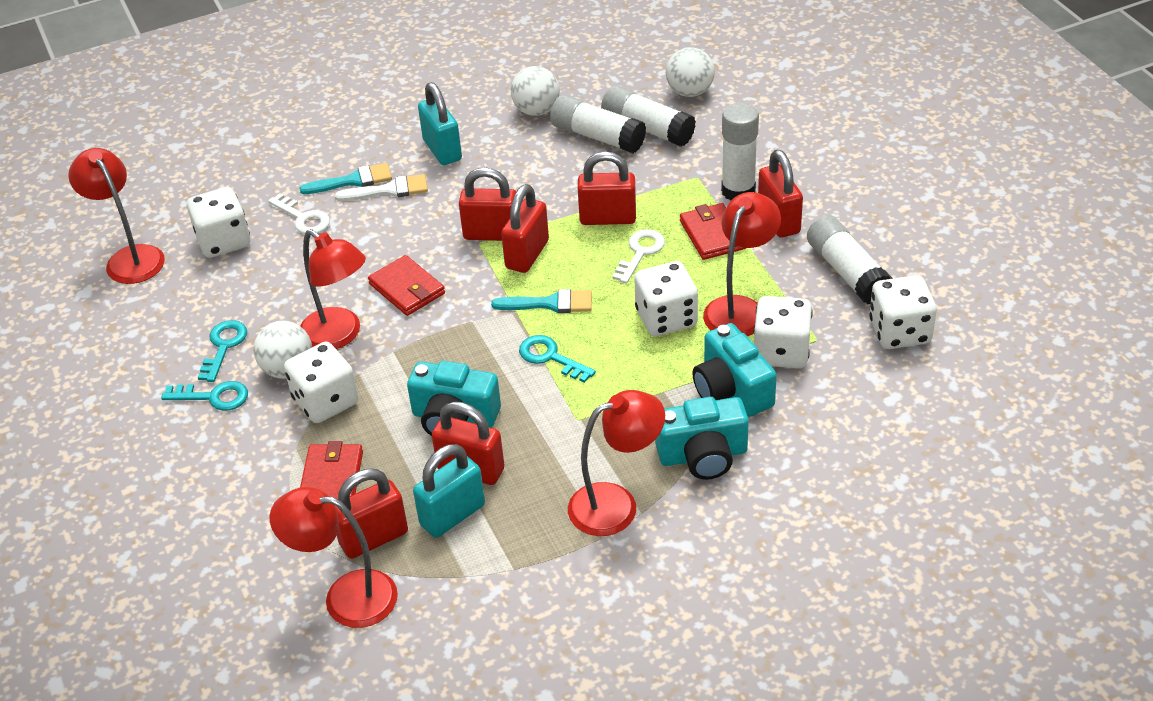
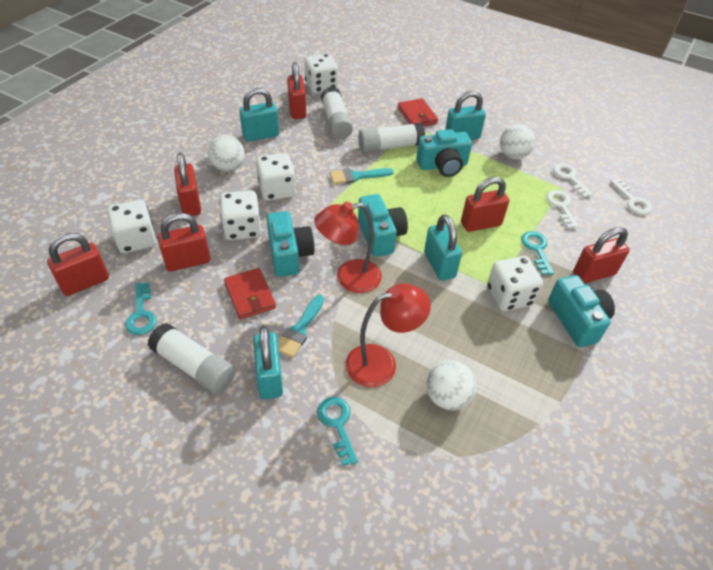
red lamp: [68,148,165,284] [270,487,398,628] [300,229,366,349] [568,390,665,536] [703,192,781,336] = 5 -> [314,201,382,293] [345,284,431,387] = 2
red wallet: [300,441,363,499] [368,255,445,316] [680,203,746,260] = 3 -> [224,268,276,319] [398,98,438,126] = 2
turquoise camera: [407,361,501,436] [655,397,749,480] [692,323,777,417] = 3 -> [267,211,315,277] [358,194,408,257] [416,129,472,177] [548,275,615,347] = 4
turquoise padlock: [413,444,485,538] [418,82,462,165] = 2 -> [239,88,279,142] [253,326,283,399] [424,214,462,281] [445,91,486,140] = 4
white brush: [335,174,428,201] = 1 -> none = 0
white glue stick: [550,95,646,153] [601,85,696,147] [721,103,759,201] [807,215,893,305] = 4 -> [148,323,236,394] [321,87,353,139] [358,122,425,153] = 3
white key: [268,193,330,234] [612,229,665,284] = 2 -> [547,190,579,229] [553,163,593,198] [610,179,652,215] = 3

